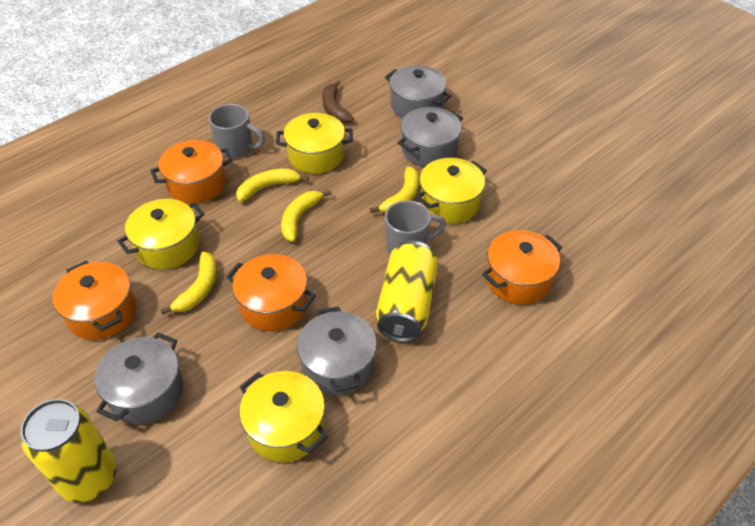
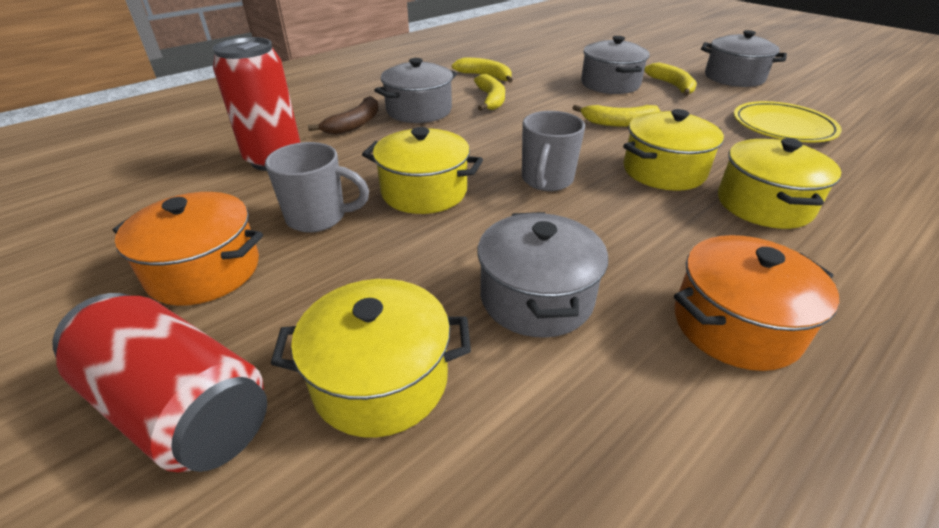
orange pot: [53,261,136,340] [150,140,233,204] [226,254,316,331] [482,230,562,304] = 4 -> [112,192,263,306] [674,235,839,371] = 2
red can: none = 0 -> [53,293,267,472] [213,37,301,171] = 2
yellow can: [20,399,117,503] [376,241,438,342] = 2 -> none = 0
yellow plate: none = 0 -> [734,101,842,142] = 1

